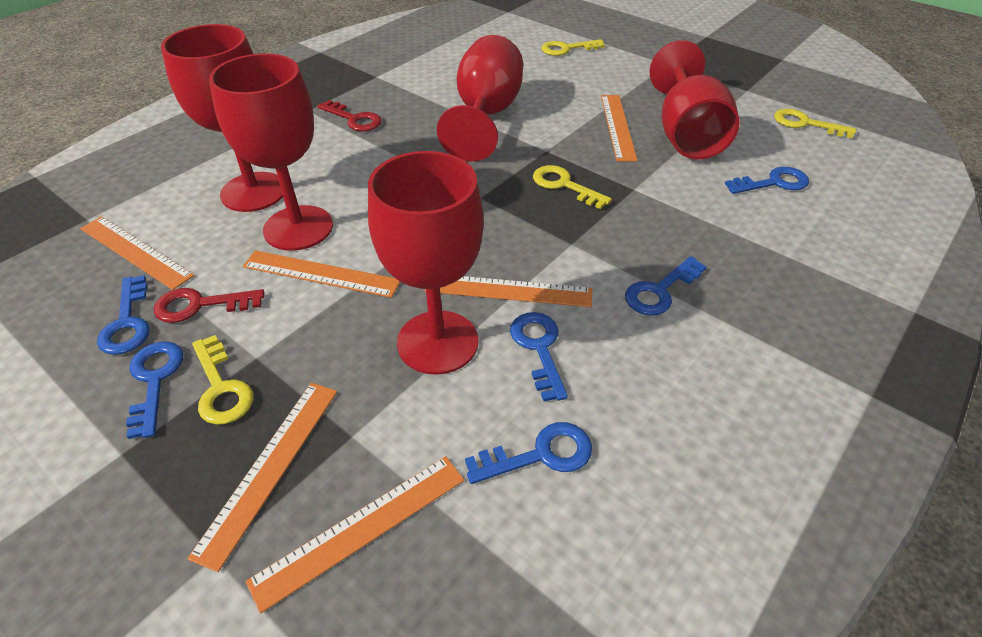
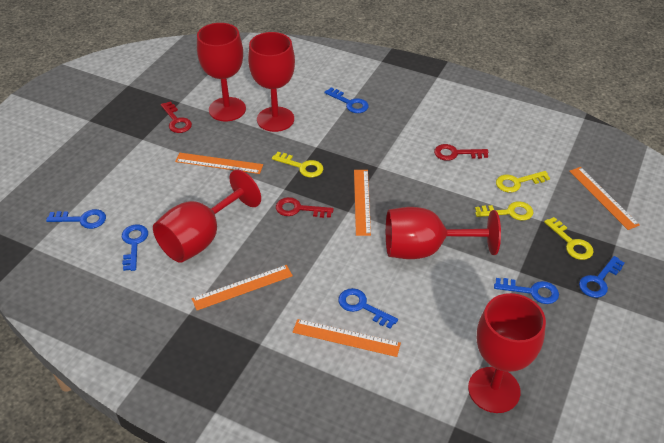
orange ruler: [80,216,194,290] [187,383,337,572] [243,250,400,298] [245,456,464,613] [425,276,592,307] [601,95,637,161] = 6 -> [175,153,263,174] [192,265,293,310] [293,319,401,357] [354,170,371,236] [569,167,640,230] = 5
red key: [154,288,264,323] [318,100,382,131] = 2 -> [161,101,192,133] [276,197,334,218] [434,144,488,161] = 3

